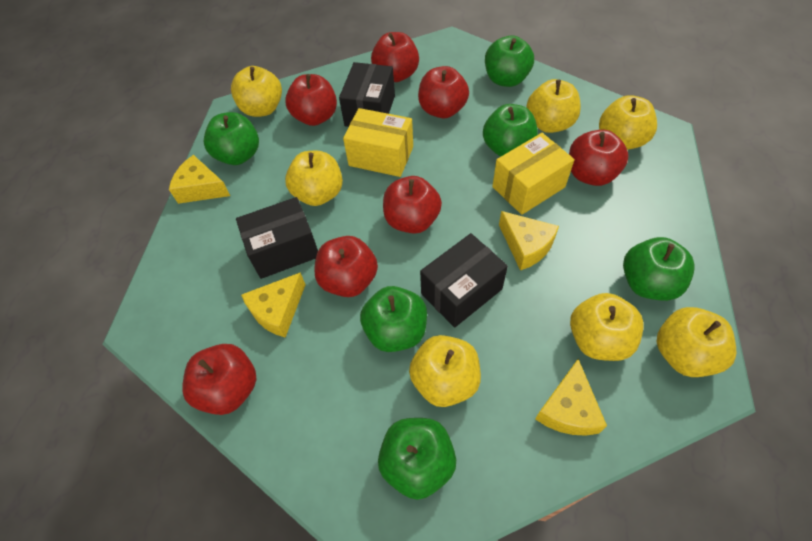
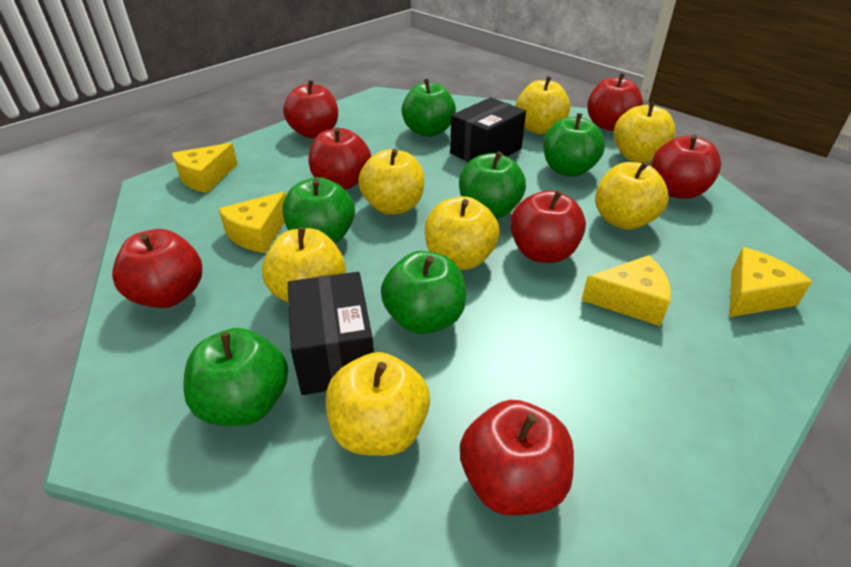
black box: [236,197,318,279] [339,62,395,127] [420,233,508,328] = 3 -> [288,272,374,395] [450,97,526,162] = 2
yellow box: [343,108,413,177] [492,133,575,215] = 2 -> none = 0

